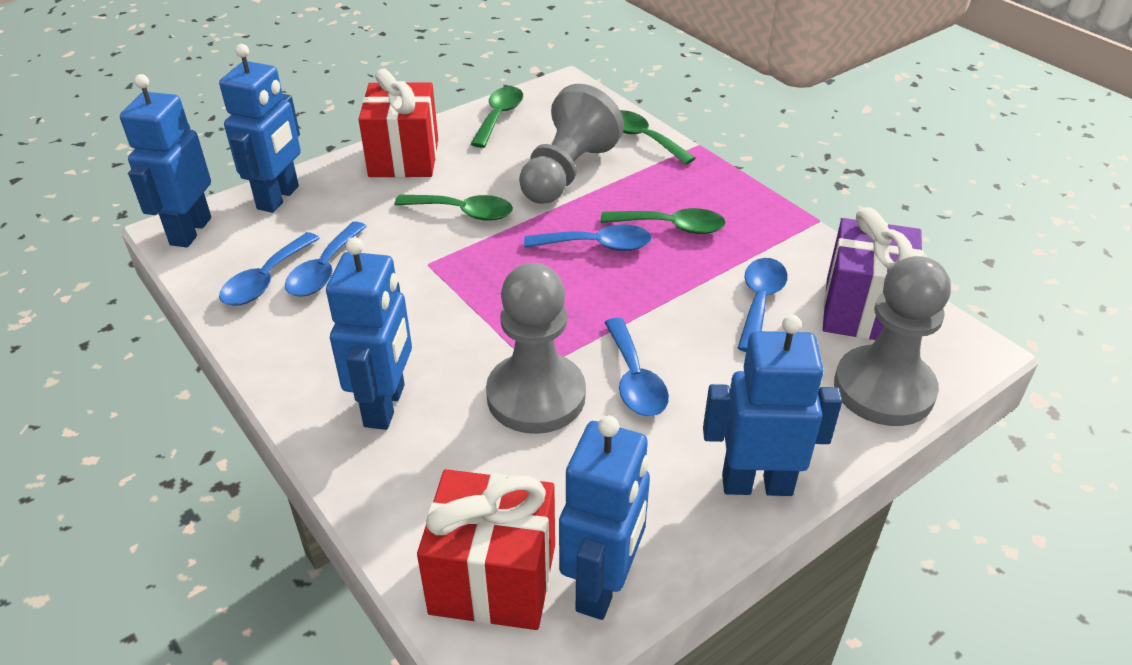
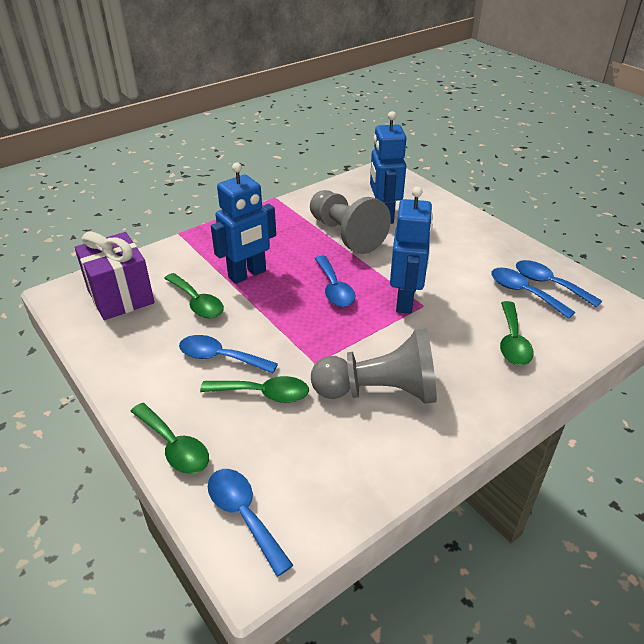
blue robot: [120,74,211,247] [219,44,301,213] [326,237,412,430] [559,416,650,620] [703,315,842,496] = 5 -> [211,162,276,284] [370,111,406,224] [390,187,433,314] = 3
grey pawn: [486,263,586,434] [519,84,624,204] [834,256,951,426] = 3 -> [310,190,391,254] [311,329,437,404] = 2
red gift: [359,69,438,178] [417,469,555,630] = 2 -> none = 0

